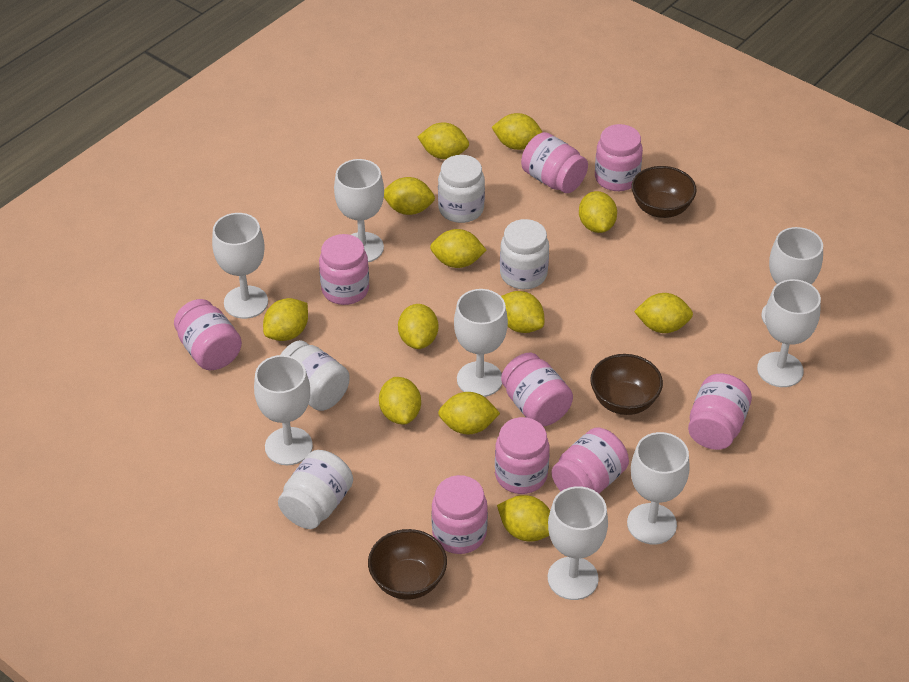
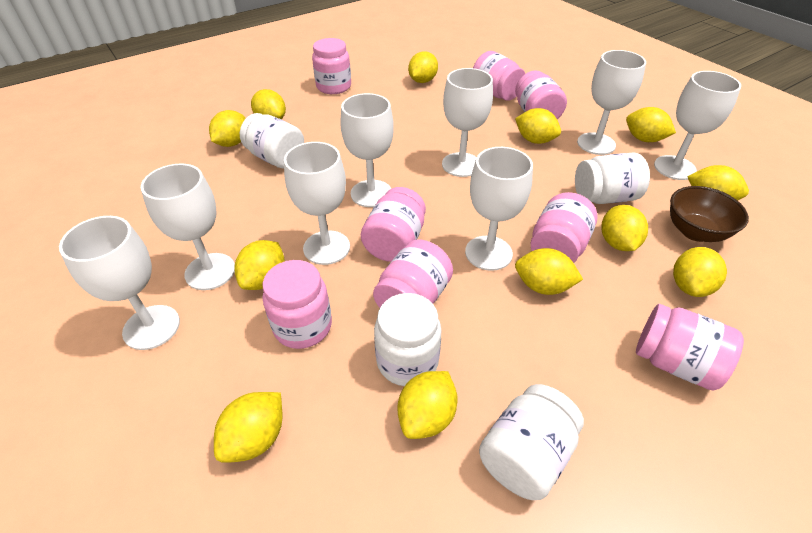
brown bowl: [368,529,447,600] [590,354,663,415] [631,166,697,218] = 3 -> [670,186,749,242] = 1
pink jar: [174,299,242,370] [319,234,369,305] [431,475,488,554] [495,417,550,494] [501,353,573,426] [521,132,588,193] [552,427,629,493] [595,124,643,191] [688,374,752,450] = 9 -> [263,260,332,349] [312,38,351,94] [361,187,426,262] [373,240,453,308] [473,51,525,101] [515,70,567,119] [531,192,598,263] [636,304,744,391] = 8

